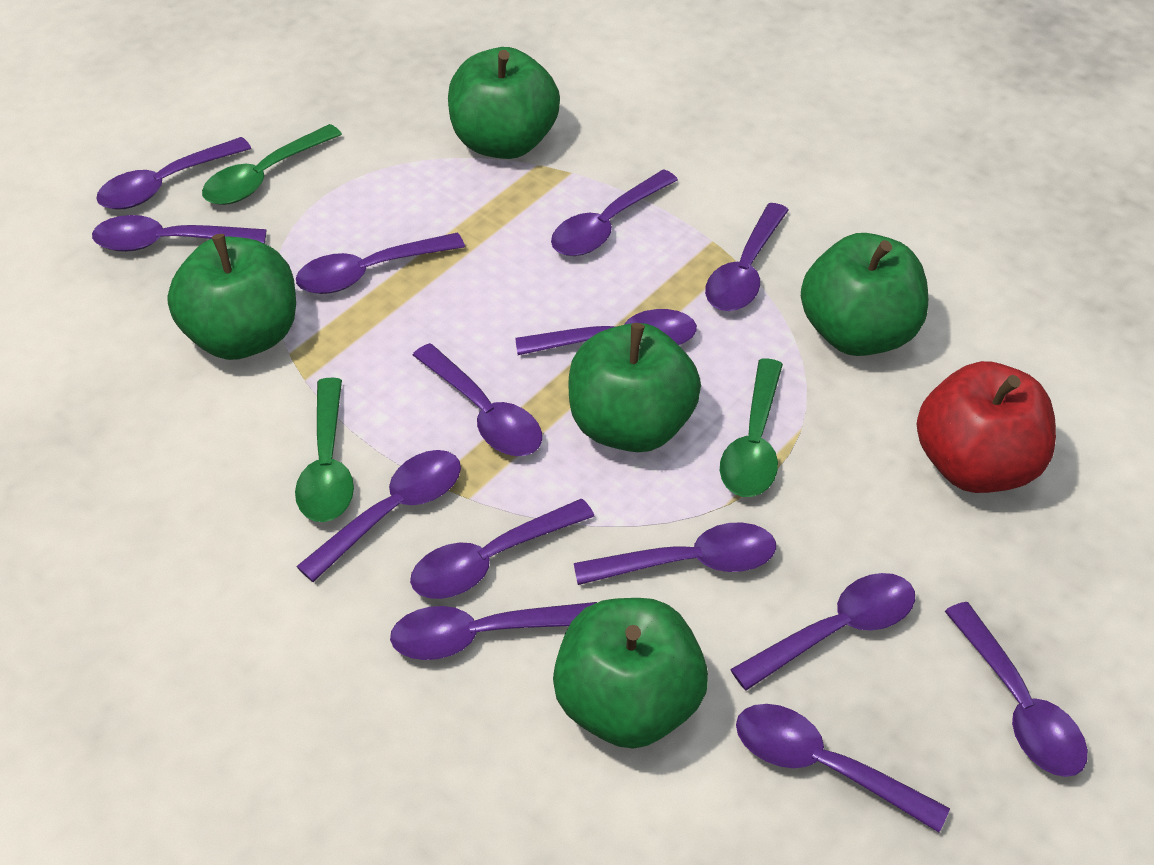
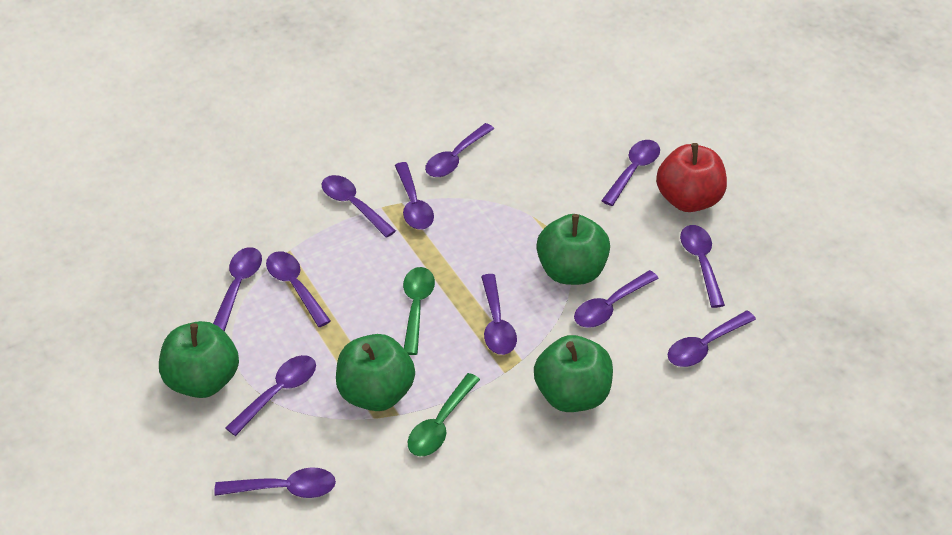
green apple: [167,234,296,360] [448,47,560,159] [553,598,708,749] [569,323,701,452] [801,233,928,356] = 5 -> [159,321,239,398] [336,334,415,411] [534,335,613,412] [536,214,610,285] = 4
green spoon: [202,124,342,205] [295,378,354,522] [720,358,783,497] = 3 -> [403,267,435,355] [408,373,480,457] = 2
purple spoon: [92,215,266,252] [96,137,251,210] [296,232,465,294] [296,450,461,582] [390,602,597,660] [410,499,595,599] [413,343,542,456] [516,309,697,355] [551,169,678,256] [574,522,776,585] [705,203,789,311] [730,573,915,691] [736,704,950,832] [945,602,1088,777] = 14 -> [213,247,262,331] [214,467,336,498] [225,355,316,436] [266,251,331,327] [322,175,396,238] [395,162,434,229] [425,123,494,177] [481,274,517,355] [574,270,659,328] [601,140,660,206] [668,311,756,367] [680,225,725,308] = 12

